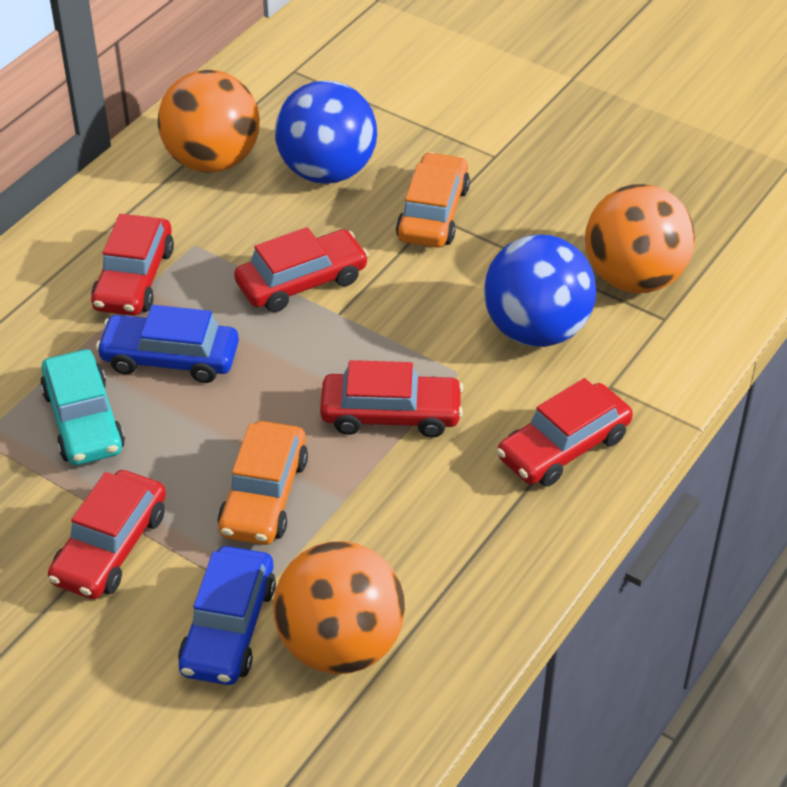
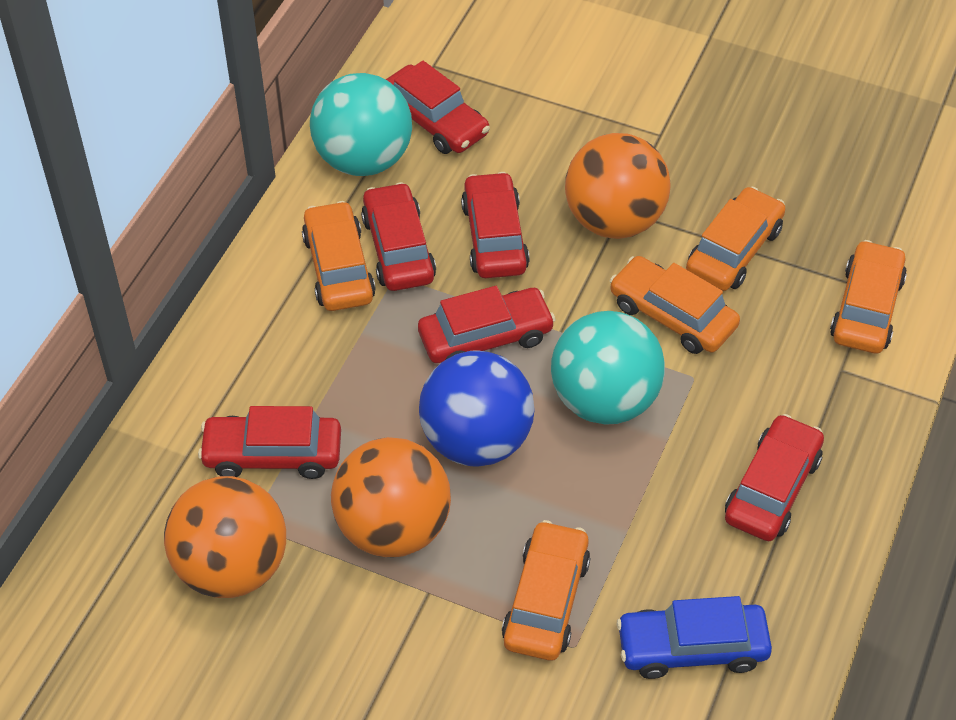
blue ball: [275,80,377,184] [484,235,596,347] = 2 -> [419,350,535,466] = 1
blue car: [96,305,239,383] [178,546,276,685] = 2 -> [617,596,772,679] = 1
orange car: [218,421,308,545] [396,152,470,248] = 2 -> [302,201,376,311] [502,520,590,661] [610,256,740,354] [686,186,785,291] [830,240,907,354] = 5
red car: [48,470,166,599] [91,214,174,316] [234,227,369,312] [320,360,463,438] [497,378,633,487] = 5 -> [198,406,341,479] [361,182,436,291] [386,61,490,154] [418,286,556,363] [461,172,530,278] [725,414,824,541] = 6
turquoise ball: none = 0 -> [310,73,412,176] [551,311,665,425] = 2
turquoise car: [40,350,125,465] = 1 -> none = 0

